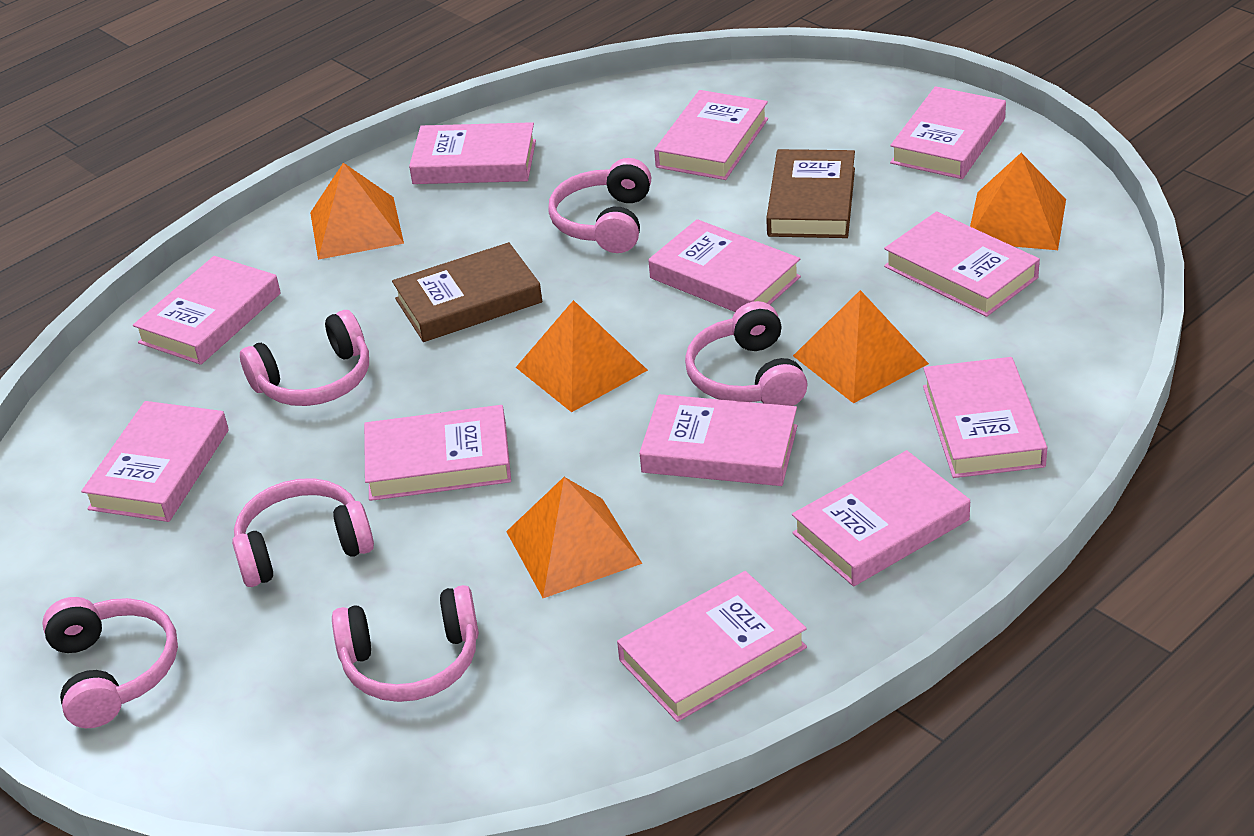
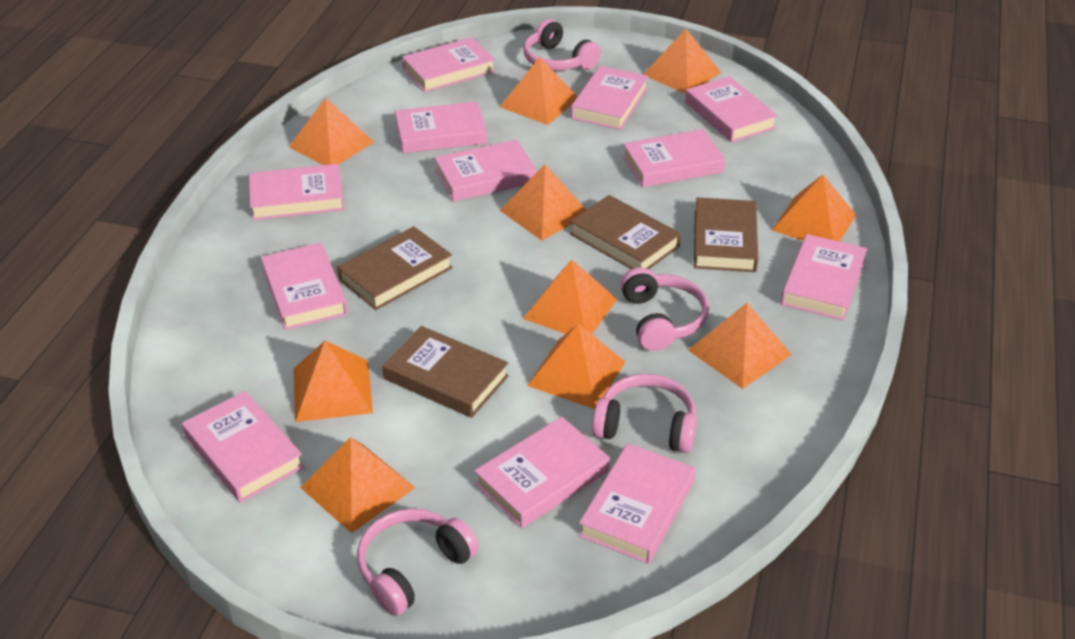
brown book: [392,242,542,342] [766,149,855,238] = 2 -> [337,226,453,310] [382,326,509,418] [570,195,681,269] [694,197,758,272] = 4
orange pyramid: [310,163,404,260] [506,477,642,598] [516,300,648,412] [793,290,929,404] [970,153,1066,250] = 5 -> [289,98,374,165] [294,341,373,422] [300,437,415,533] [499,164,586,241] [500,57,578,125] [523,259,617,334] [527,324,625,409] [643,29,721,94] [688,303,792,389] [771,175,856,242] = 10
pink headphones: [42,597,178,728] [232,478,374,587] [240,310,369,406] [332,585,479,702] [548,158,651,253] [685,301,808,406] = 6 -> [357,508,479,616] [523,19,601,71] [592,374,697,453] [620,267,709,351] = 4

